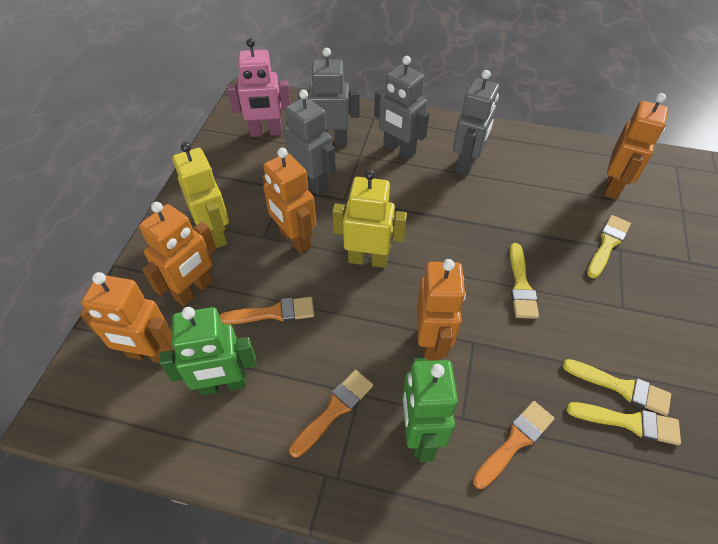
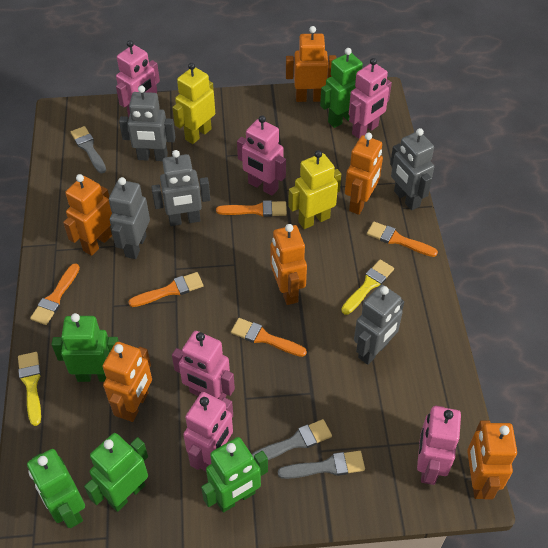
green robot: [160,307,257,396] [402,358,458,462] = 2 -> [27,449,85,528] [52,313,119,382] [84,433,148,512] [201,437,268,513] [320,48,363,128] = 5
grey brush: none = 0 -> [71,126,106,173] [252,419,332,460] [278,451,365,479] = 3
grey robot: [284,89,336,195] [298,48,360,146] [374,56,429,160] [453,70,499,176] = 4 -> [109,177,150,259] [119,85,175,161] [151,150,210,226] [354,285,404,365] [390,128,434,210] = 5
orange brush: [219,297,314,324] [289,370,373,458] [473,401,554,489] = 3 -> [30,263,80,325] [128,272,203,307] [216,200,287,217] [231,318,307,357] [367,221,438,257] = 5
orange robot: [80,272,173,363] [139,202,216,306] [263,148,316,254] [417,259,466,361] [604,93,669,200] = 5 -> [63,174,112,256] [102,342,152,422] [270,224,307,305] [286,26,336,102] [345,133,383,215] [467,420,517,499] = 6
pink robot: [227,38,291,137] = 1 -> [116,40,160,117] [172,331,235,400] [183,392,233,471] [237,115,286,196] [349,58,392,139] [417,405,461,485] = 6
yellow brush: [510,243,539,319] [563,359,671,416] [566,402,681,445] [587,215,631,278] = 4 -> [18,352,41,426] [341,260,394,315] = 2

